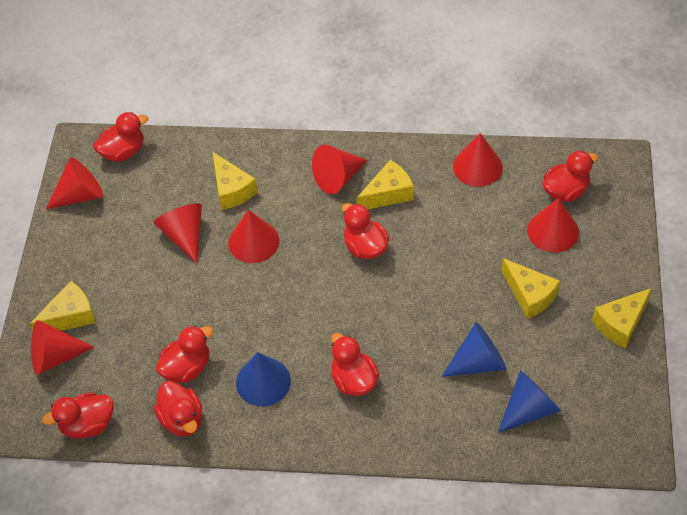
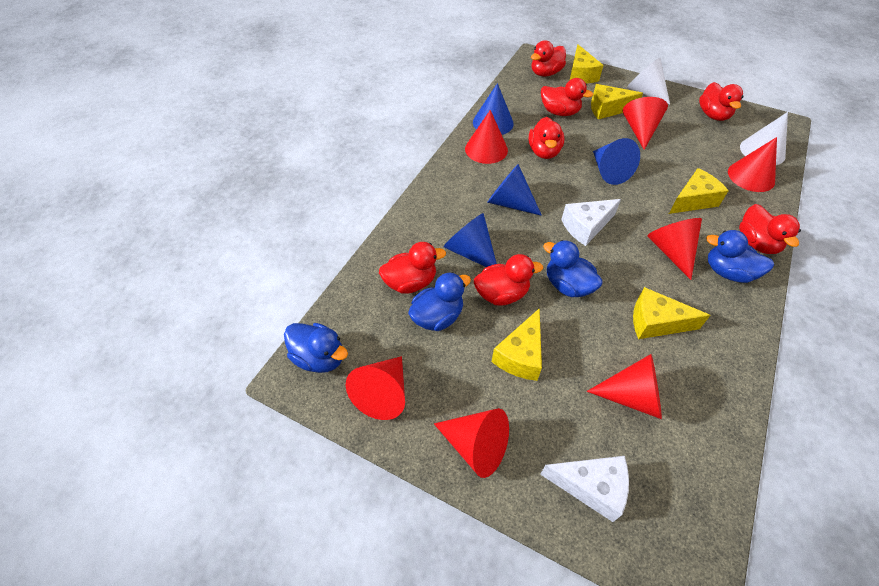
blue cone: [236,352,291,406] [441,322,506,377] [498,370,561,433] = 3 -> [444,213,497,267] [473,83,514,135] [487,164,542,216] [593,138,640,185] = 4
blue duck: none = 0 -> [284,323,348,373] [408,272,471,331] [543,240,603,297] [706,230,774,283] = 4
white cheese: none = 0 -> [540,456,629,522] [561,199,621,246] = 2
white cone: none = 0 -> [627,57,670,105] [740,112,788,165] = 2

